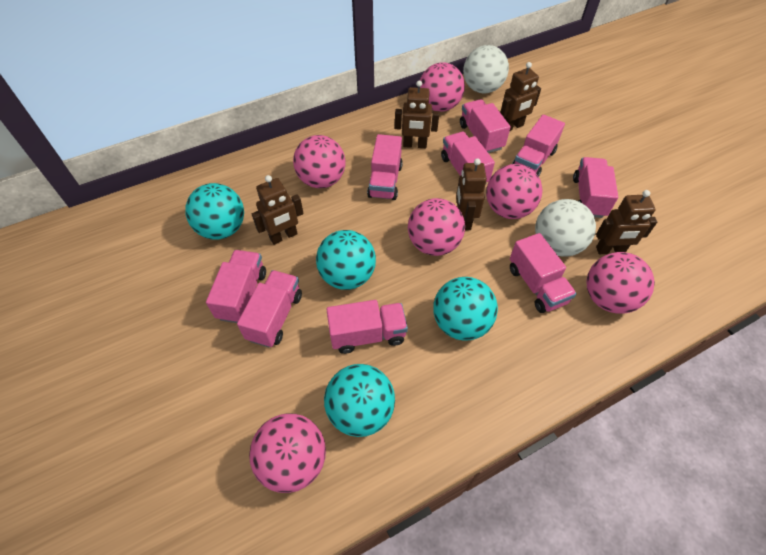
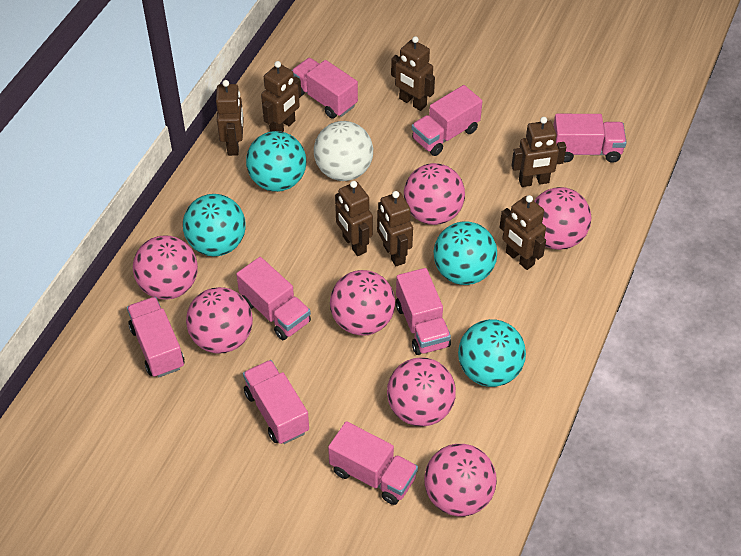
brown robot: [252,175,304,245] [395,80,439,148] [456,158,487,230] [500,62,541,131] [596,190,657,254] = 5 -> [216,80,244,156] [261,61,302,132] [335,181,373,256] [377,191,413,267] [391,36,435,111] [500,195,546,270] [512,117,566,187] = 7
pink ball: [249,413,326,493] [293,135,346,188] [408,198,465,256] [420,62,465,112] [486,164,542,219] [587,252,655,314] = 6 -> [133,235,198,300] [186,287,253,354] [330,270,395,335] [387,357,456,426] [404,163,465,225] [424,444,497,516] [534,187,591,250] = 7
pink truck: [206,250,266,323] [237,270,302,348] [326,300,408,354] [367,134,403,200] [441,132,495,185] [460,99,511,153] [510,233,577,313] [512,114,565,177] [573,157,618,218] = 9 -> [127,297,185,377] [236,257,311,340] [243,360,309,444] [292,58,358,119] [328,421,418,505] [396,268,451,355] [412,85,482,156] [553,114,627,163] = 8
white ball: [463,45,509,93] [535,199,596,256] = 2 -> [314,121,373,181] = 1

